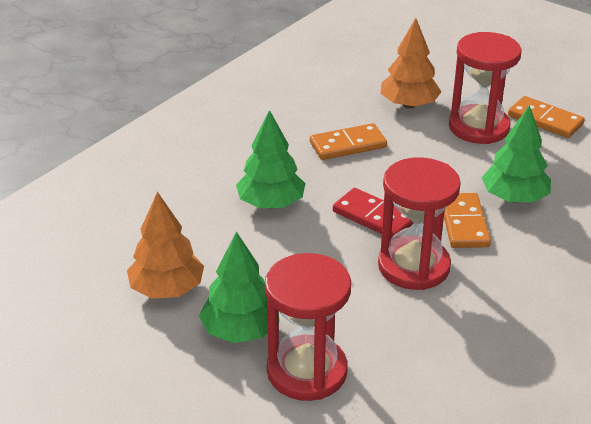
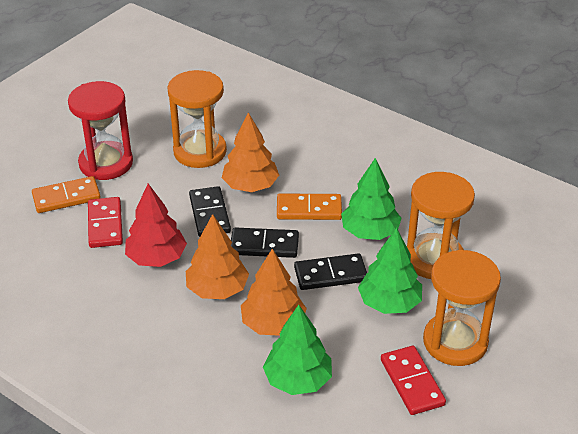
black domino: none = 0 -> [189,186,231,237] [231,227,299,258] [294,253,367,290] = 3
orange domino: [310,123,387,160] [444,193,491,248] [508,96,585,138] = 3 -> [32,176,101,213] [277,193,342,220] = 2
orange hourglass: none = 0 -> [167,70,227,168] [407,172,475,279] [423,250,501,366] = 3
orange tree: [127,192,204,299] [380,18,441,109] = 2 -> [186,214,249,299] [222,112,279,192] [241,249,307,336] = 3
red domino: [333,188,413,238] = 1 -> [88,197,123,248] [381,346,446,415] = 2
red hourglass: [265,253,351,401] [378,157,461,290] [449,32,522,144] = 3 -> [68,81,133,180] = 1
red tree: none = 0 -> [125,184,187,267] = 1

